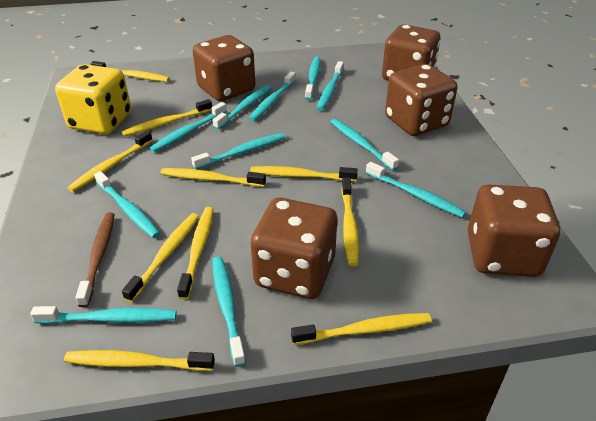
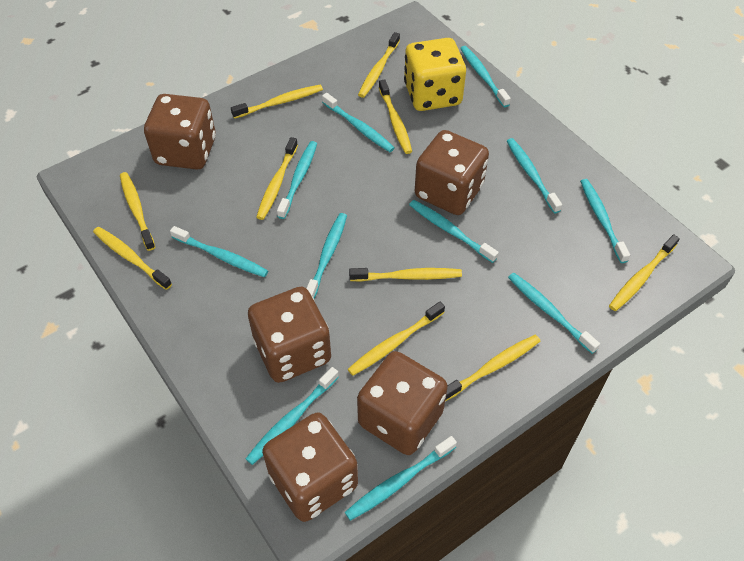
brown toothbrush: [75,212,115,307] = 1 -> none = 0

